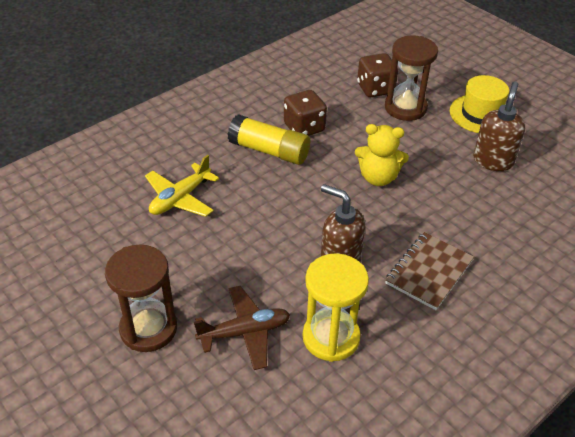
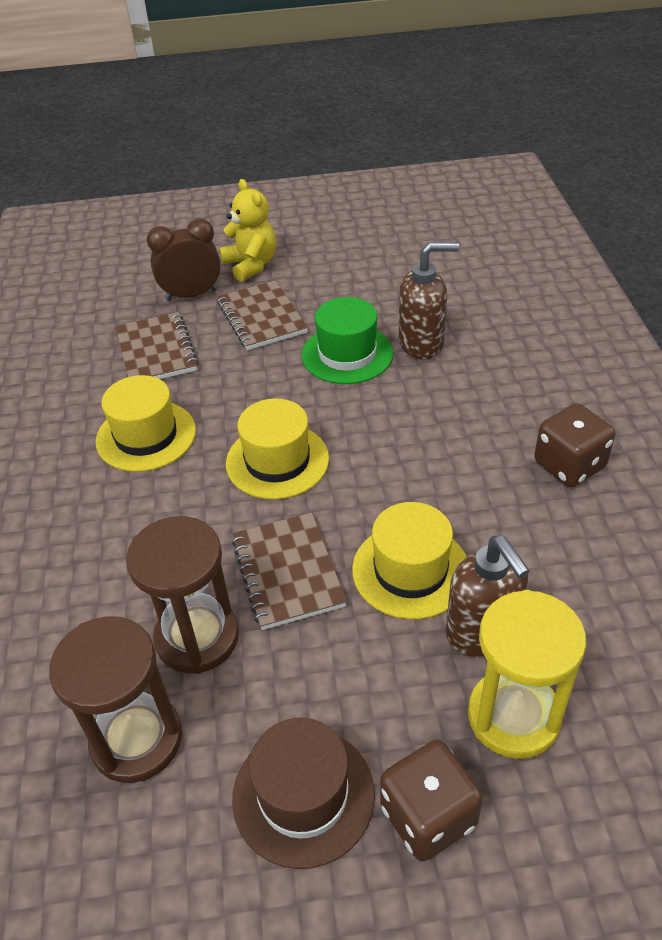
brown clock: none = 0 -> [147,219,221,301] = 1
brown hat: none = 0 -> [232,718,375,869] = 1
brown notebook: [385,232,474,310] = 1 -> [115,312,198,379] [217,280,308,350] [232,512,347,630] = 3
brown plane: [194,286,290,370] = 1 -> none = 0
green hat: none = 0 -> [301,297,393,384] = 1
yellow glue stick: [228,114,310,165] = 1 -> none = 0
yellow hat: [450,75,509,133] = 1 -> [96,375,196,472] [226,398,329,500] [352,502,467,619] = 3
yellow plane: [145,155,219,217] = 1 -> none = 0

